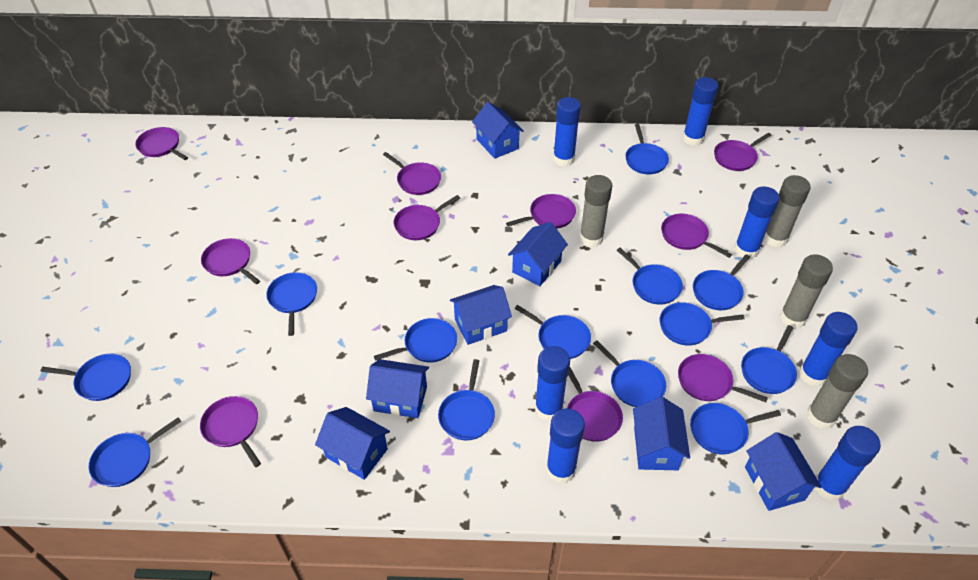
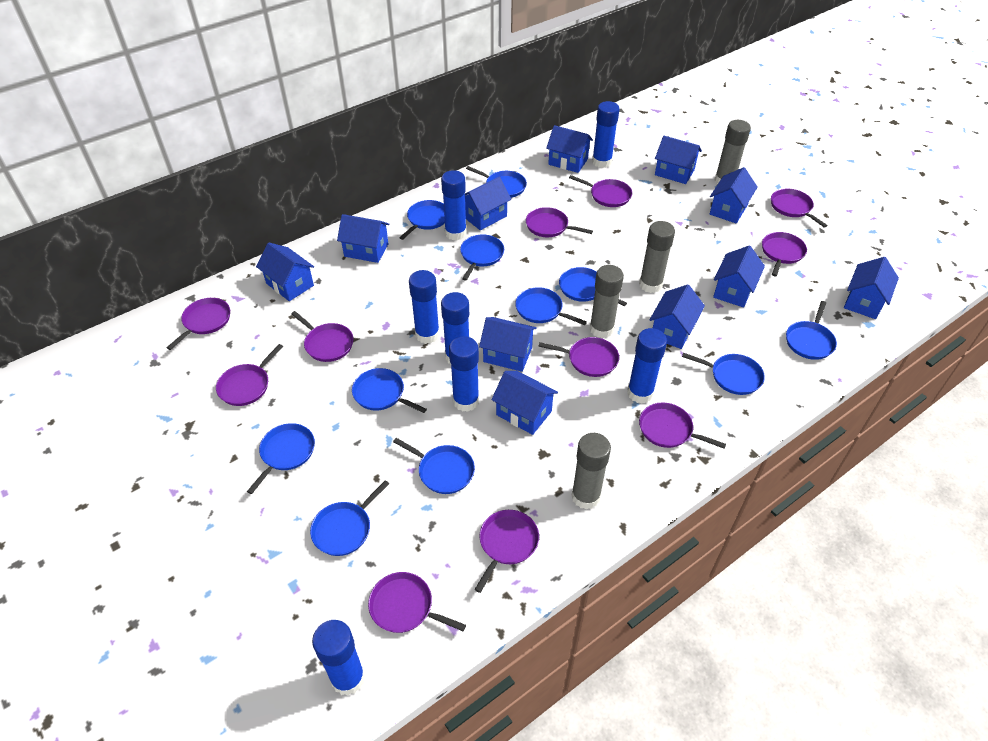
blue house: [315,407,390,480] [366,359,429,418] [450,285,512,345] [472,102,524,159] [508,222,568,286] [633,397,690,470] [745,432,822,511] = 7 -> [256,243,314,301] [337,214,390,263] [465,177,511,230] [479,317,537,372] [491,371,558,435] [546,125,593,173] [649,284,705,349] [655,136,702,184] [710,167,758,223] [713,246,765,307] [844,257,899,319] = 11
blue pan: [41,354,131,401] [89,417,181,487] [266,272,317,336] [374,318,457,363] [438,359,495,441] [515,305,591,359] [593,340,666,407] [617,248,683,305] [625,124,669,174] [659,302,744,346] [690,403,781,454] [693,254,750,310] [741,325,797,394] = 13 -> [247,423,315,494] [310,480,389,556] [352,368,427,413] [393,438,475,494] [399,200,445,240] [460,234,504,281] [466,166,527,198] [515,287,587,325] [559,267,627,306] [682,353,765,395] [786,301,837,360] = 11
purple pan: [135,127,188,160] [200,396,261,467] [201,238,260,284] [383,152,441,195] [394,195,460,240] [506,194,576,229] [567,367,623,442] [661,214,732,258] [678,354,768,402] [714,133,771,171] = 10 -> [166,298,230,350] [216,344,283,406] [291,311,354,362] [368,572,466,633] [474,510,539,593] [526,207,593,237] [539,337,619,377] [569,175,632,207] [639,402,726,449] [762,232,807,276] [771,189,828,228] = 11

